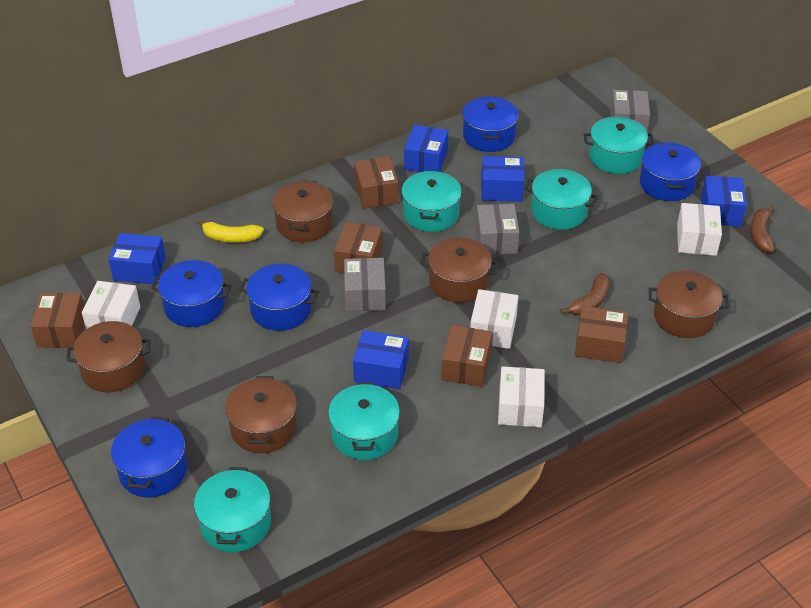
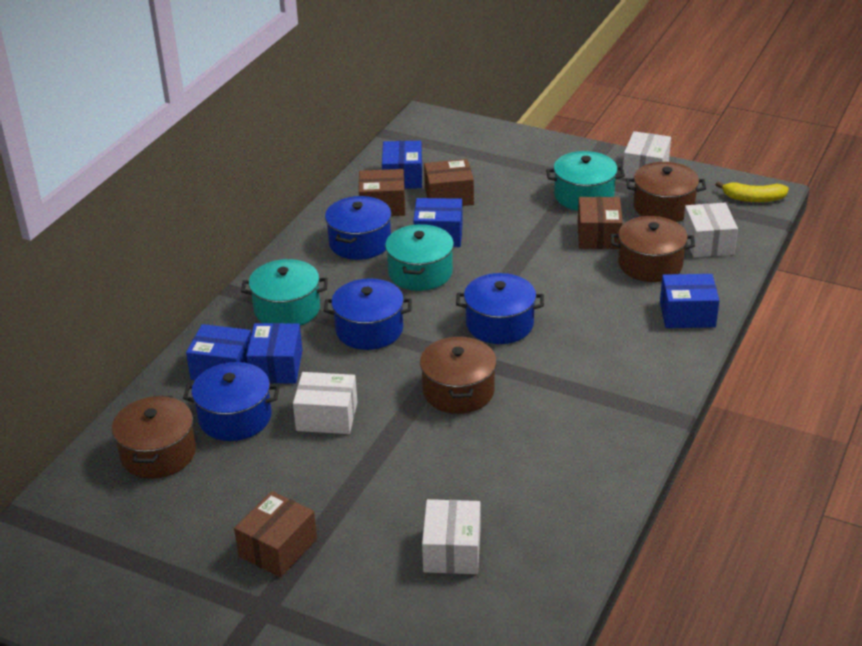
blue pot: [111,416,188,497] [151,260,231,327] [239,264,319,331] [462,96,519,152] [640,142,701,201] = 5 -> [183,362,280,441] [324,278,412,350] [325,196,392,260] [456,273,544,344] = 4
brown banana: [560,273,610,315] [750,206,775,253] = 2 -> none = 0
brown box: [31,293,84,348] [334,222,383,273] [354,157,399,209] [441,325,492,387] [575,306,628,363] = 5 -> [234,491,317,577] [359,169,405,216] [424,159,474,206] [577,197,623,249] = 4
brown pot: [66,321,150,392] [225,376,297,453] [272,180,333,242] [421,237,499,303] [649,271,729,338] = 5 -> [112,396,196,479] [420,336,497,414] [611,216,695,282] [626,162,706,222] = 4
grey box: [344,258,386,312] [476,204,519,255] [610,90,650,131] = 3 -> none = 0
turquoise pot: [194,467,271,552] [328,382,400,460] [402,171,462,232] [525,169,598,230] [583,117,654,174] = 5 -> [241,259,328,326] [385,224,454,291] [546,151,625,211] = 3

